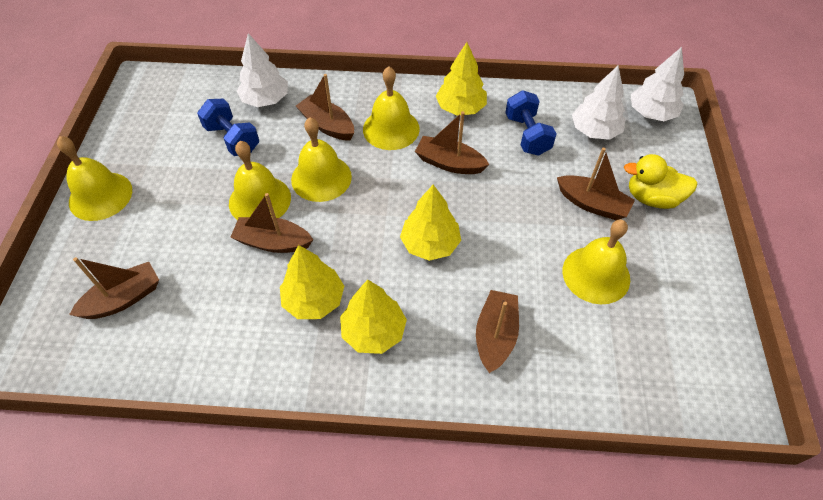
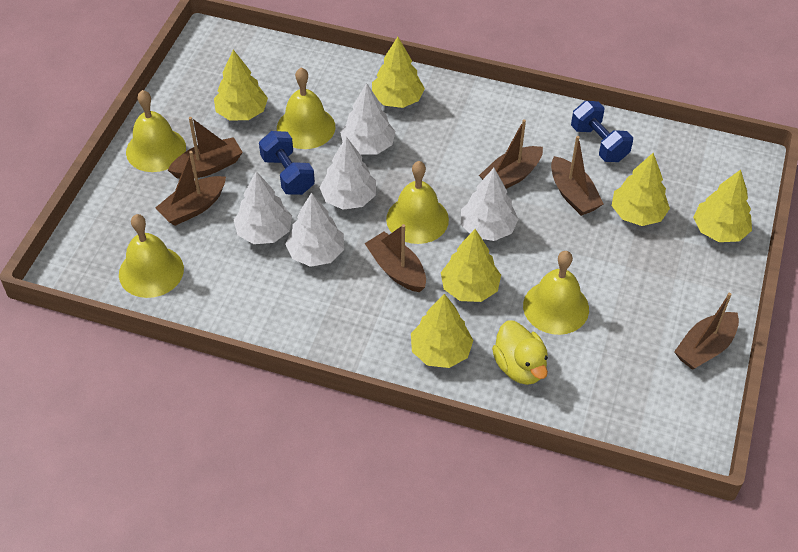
white tree: [237,33,288,107] [572,66,626,140] [631,47,684,121] = 3 -> [234,171,292,244] [285,193,344,267] [319,137,376,210] [340,83,395,155] [461,168,518,241] = 5
yellow tree: [280,245,344,319] [340,280,407,354] [400,185,461,261] [436,42,487,116] = 4 -> [214,50,268,120] [372,37,425,108] [411,294,473,368] [441,229,501,302] [612,153,670,226] [693,170,752,242] = 6

